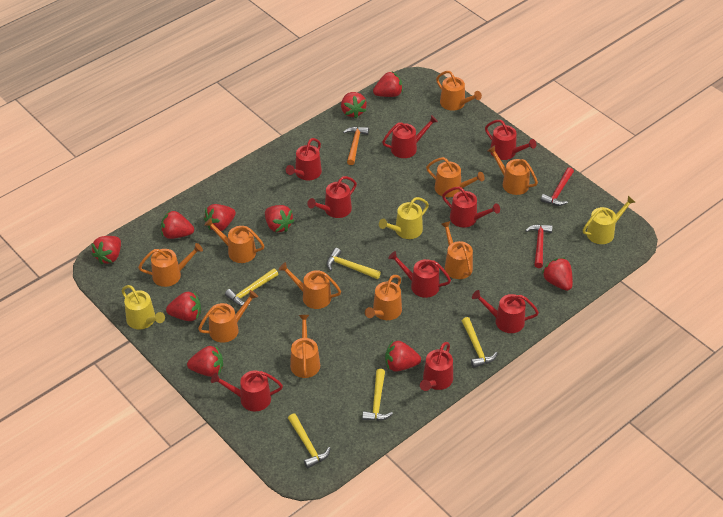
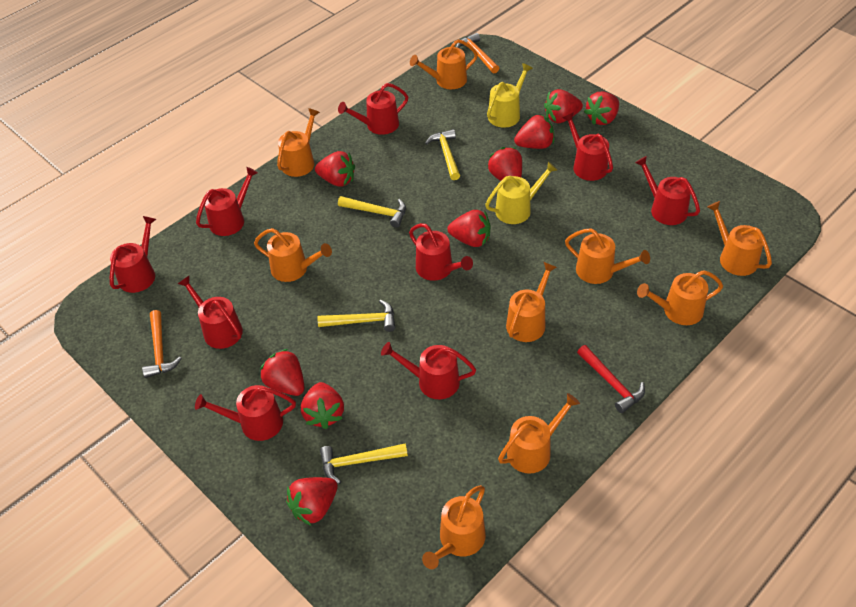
orange hammer: [343,127,369,165] = 1 -> [142,310,182,378] [456,33,499,73] = 2
orange watering can: [138,243,203,287] [198,290,258,343] [204,218,264,263] [279,262,341,309] [290,315,320,378] [365,275,402,320] [426,157,484,197] [436,71,482,111] [441,221,473,279] [487,145,538,195] = 10 -> [254,228,332,282] [277,108,320,177] [410,39,478,89] [422,485,486,569] [498,393,580,474] [506,262,557,342] [565,228,650,284] [637,270,723,325] [707,201,772,276] = 9
red hammer: [525,224,553,268] [541,167,574,206] = 2 -> [577,345,645,413] = 1
red strawberry: [92,236,121,264] [161,210,194,239] [166,291,201,321] [187,345,223,377] [204,204,236,231] [265,205,294,232] [341,92,367,118] [373,72,403,97] [385,341,421,372] [542,258,573,291] = 10 -> [260,349,305,396] [286,477,338,526] [301,382,344,429] [315,151,355,187] [447,210,491,247] [487,147,522,181] [514,114,554,149] [544,89,583,123] [584,91,619,125] = 9
yellow hammer: [225,268,278,306] [288,414,330,469] [327,248,381,279] [362,369,393,421] [462,317,498,368] = 5 -> [317,300,395,332] [320,443,408,484] [338,196,406,228] [425,129,460,180] = 4
yellow watering can: [122,285,165,329] [379,197,429,239] [583,196,636,244] = 3 -> [485,161,557,224] [487,63,533,128] = 2

